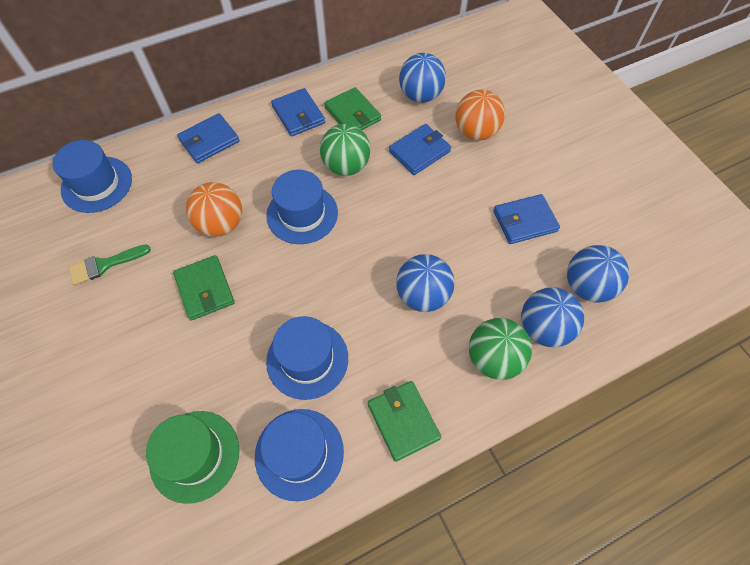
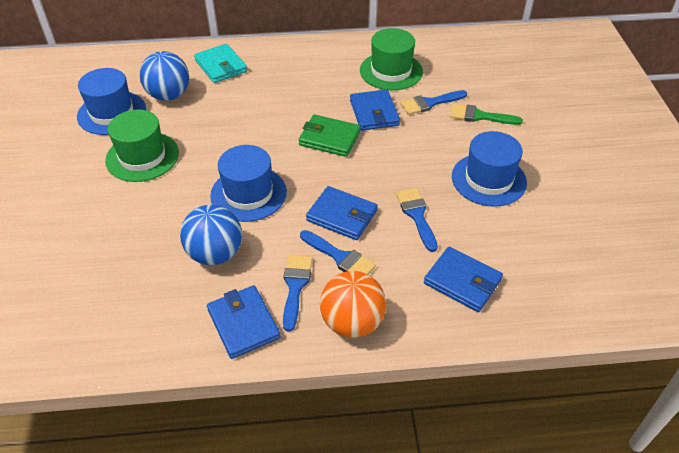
blue ball: [396,254,454,312] [399,53,446,103] [521,287,584,347] [567,245,629,303] = 4 -> [139,51,189,101] [180,204,242,265] = 2
blue brush: none = 0 -> [283,255,312,332] [300,230,376,274] [396,188,438,252] [400,90,467,115] = 4
blue hat: [52,140,132,213] [255,409,344,501] [266,170,338,244] [266,316,348,400] = 4 -> [77,68,146,135] [210,145,287,222] [452,131,527,207] = 3
green ball: [320,124,371,176] [469,318,532,380] = 2 -> none = 0
green hat: [146,411,239,504] = 1 -> [105,110,179,182] [360,28,423,90] = 2
green wallet: [173,255,235,321] [324,87,381,130] [368,381,441,462] = 3 -> [299,115,361,157] = 1
orange ball: [186,182,242,237] [456,90,505,141] = 2 -> [320,271,386,338] = 1
turquoise wallet: none = 0 -> [194,44,247,83] = 1

